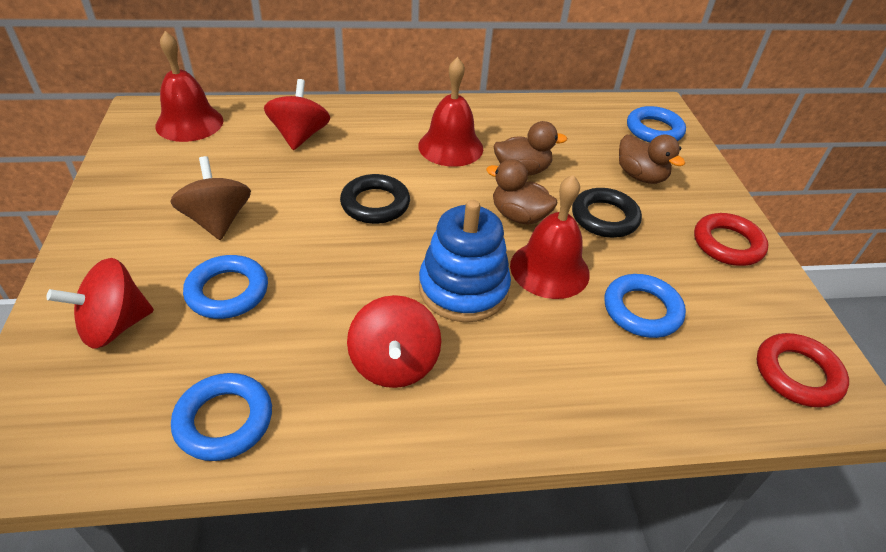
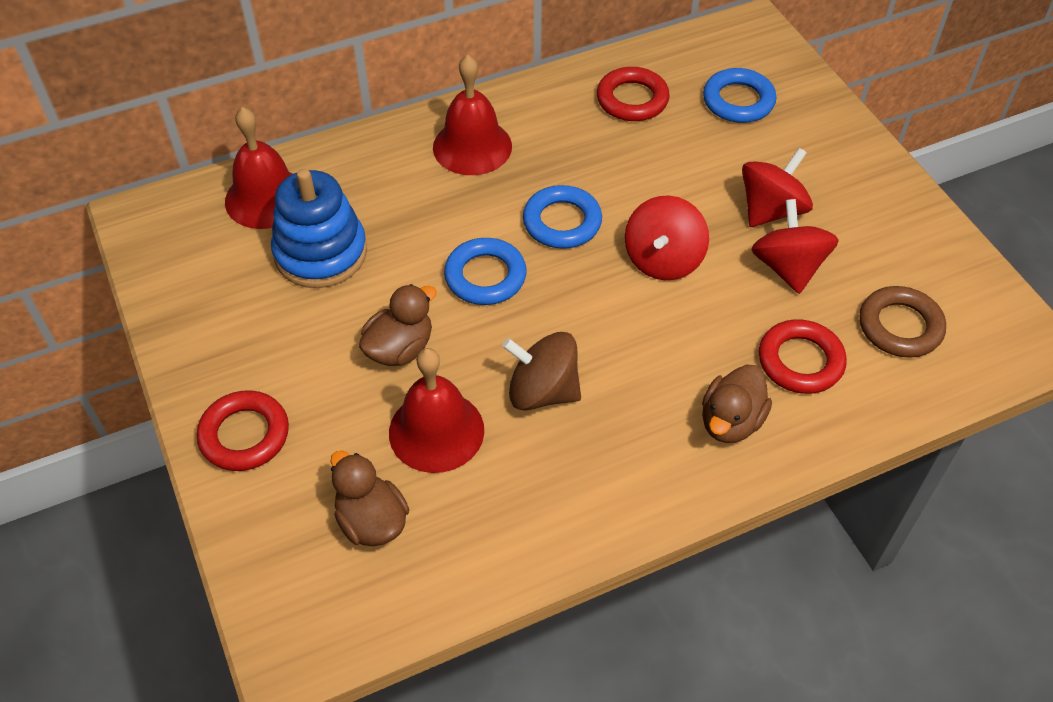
black ring: [340,174,410,224] [572,188,642,238] = 2 -> none = 0
blue ring: [171,373,272,461] [183,255,268,319] [605,274,686,338] [627,106,686,143] = 4 -> [444,238,527,305] [523,185,602,249] [703,68,776,123] = 3
brown ring: none = 0 -> [859,286,946,358] = 1
red ring: [694,213,768,266] [757,333,849,408] = 2 -> [197,390,289,471] [597,67,670,121] [759,319,847,394] = 3

